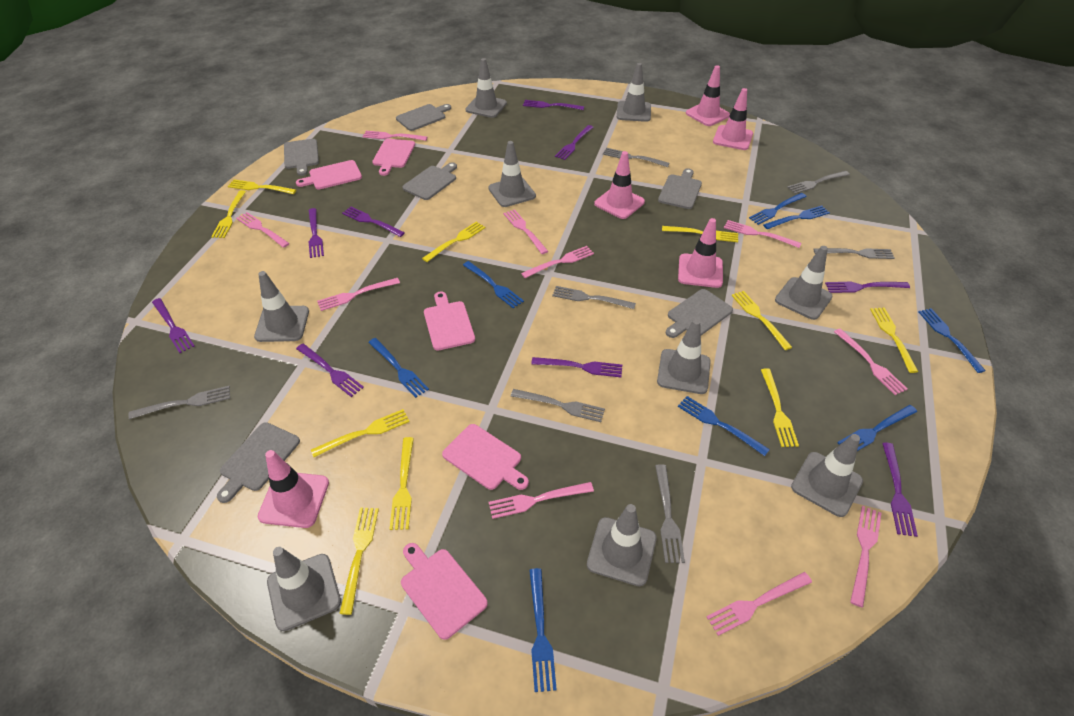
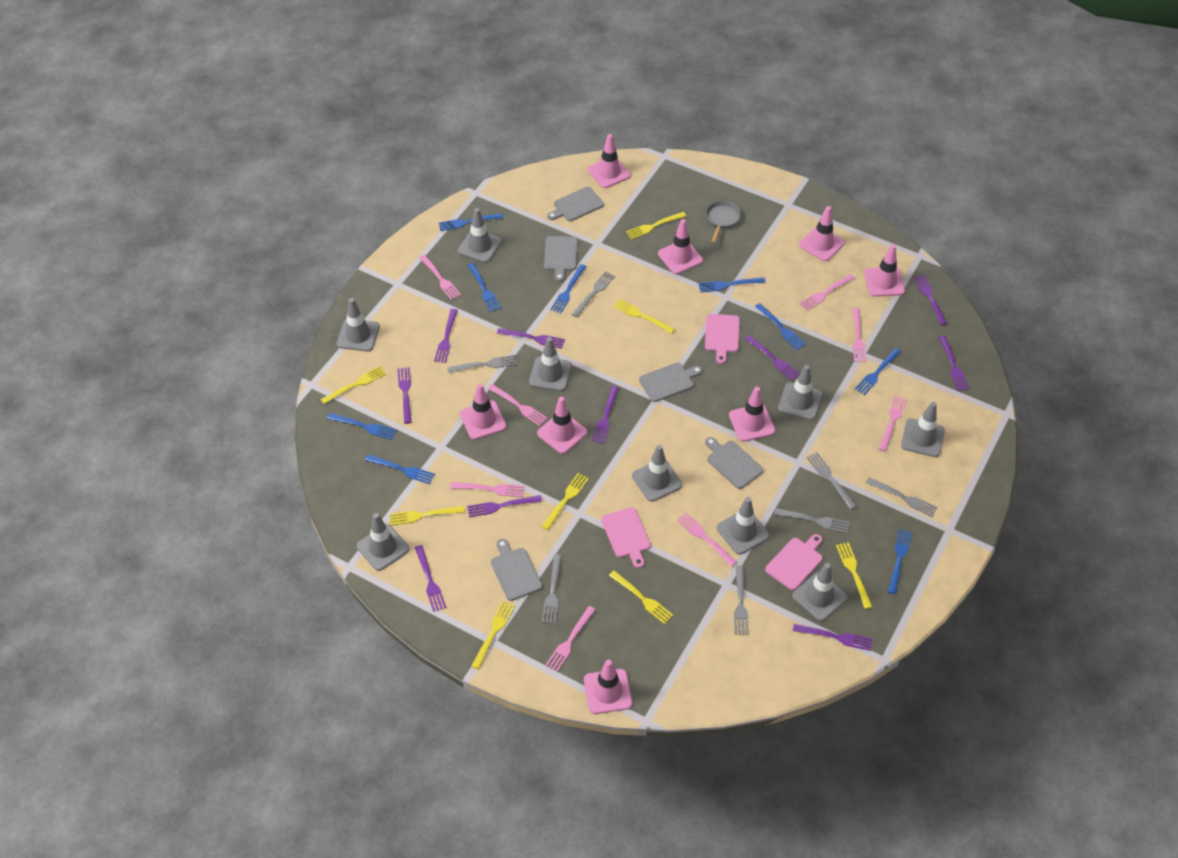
blue fork: [368,338,429,398] [463,261,524,308] [529,568,557,692] [678,396,770,456] [749,193,807,225] [763,205,830,229] [837,405,917,451] [918,308,986,373] = 8 -> [327,413,396,440] [365,454,435,484] [439,213,503,231] [468,263,501,312] [550,264,587,314] [699,277,765,293] [755,303,806,350] [855,348,901,395] [888,529,912,594] = 9
grey cutting board: [217,422,300,503] [284,139,319,176] [396,104,451,131] [402,162,457,200] [658,168,702,209] [666,289,733,338] = 6 -> [491,539,542,601] [544,236,578,282] [547,187,604,221] [639,363,702,402] [705,437,763,489] = 5
grey pan: none = 0 -> [706,201,741,243] = 1
pink cutting board: [296,160,362,189] [372,139,415,176] [401,543,488,640] [424,291,475,351] [442,424,529,490] = 5 -> [601,507,651,568] [705,314,740,364] [765,534,823,590] = 3
pink fork: [236,212,290,248] [317,278,400,311] [363,131,427,141] [489,482,594,519] [503,209,548,254] [521,246,594,278] [706,572,812,636] [724,220,801,248] [834,328,907,395] [850,506,882,608] = 10 -> [419,255,461,300] [450,482,524,497] [488,384,548,426] [545,606,596,672] [677,513,737,566] [799,274,855,311] [853,308,866,362] [878,396,907,452] = 8
pink traffic cone: [258,450,329,528] [594,151,645,219] [678,218,723,288] [686,65,730,126] [713,88,753,150] = 5 -> [460,384,506,440] [537,397,588,454] [584,660,632,714] [588,134,631,188] [658,219,703,274] [729,387,775,442] [799,206,845,261] [864,244,905,297] = 8
purple fork: [152,298,195,353] [296,344,364,397] [309,208,324,258] [342,207,405,237] [523,100,584,110] [531,357,622,377] [555,125,594,160] [825,282,910,293] [882,443,918,537] = 9 -> [397,367,412,424] [415,545,446,612] [434,309,458,363] [467,495,542,517] [497,328,565,349] [592,386,619,444] [744,335,800,381] [793,624,872,651] [914,274,947,325] [939,335,969,391] = 10
yellow fork: [211,190,246,238] [228,179,296,194] [311,409,410,457] [339,508,379,615] [390,437,414,530] [422,221,486,262] [662,226,738,242] [731,291,792,350] [761,368,799,447] [870,307,918,373] = 10 -> [321,366,386,404] [390,506,465,525] [471,601,515,669] [541,473,589,530] [609,570,673,624] [613,299,675,334] [626,212,686,239] [836,542,872,609] = 8

